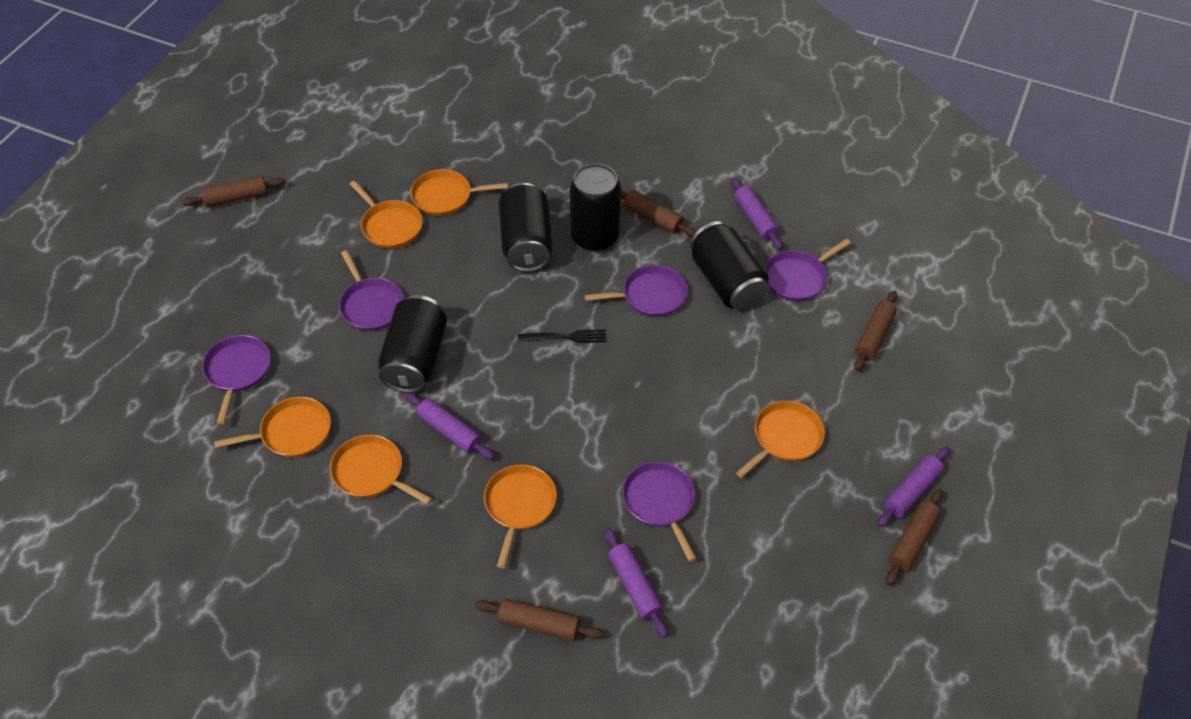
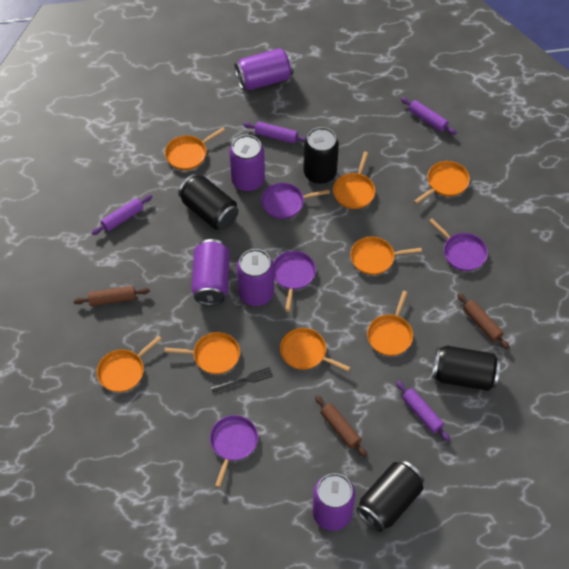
brown rolling pin: [182,176,286,207] [475,598,603,641] [621,190,696,237] [854,291,897,371] [886,489,943,586] = 5 -> [74,286,150,306] [315,395,367,457] [457,293,510,350] = 3
orange pan: [214,397,331,457] [330,435,432,505] [350,181,423,248] [410,169,508,216] [484,464,557,569] [736,401,825,478] = 6 -> [97,336,162,392] [164,332,240,374] [165,127,225,170] [280,328,351,372] [333,151,375,209] [350,237,422,275] [367,291,413,356] [414,161,470,204] = 8
purple can: none = 0 -> [192,239,230,305] [229,135,265,192] [235,48,293,90] [237,249,274,306] [312,473,355,531] = 5
purple pan: [202,335,271,424] [339,250,404,331] [584,265,688,317] [622,462,697,562] [764,239,851,301] = 5 -> [210,415,258,487] [261,183,330,219] [273,251,316,312] [429,218,488,271] = 4

